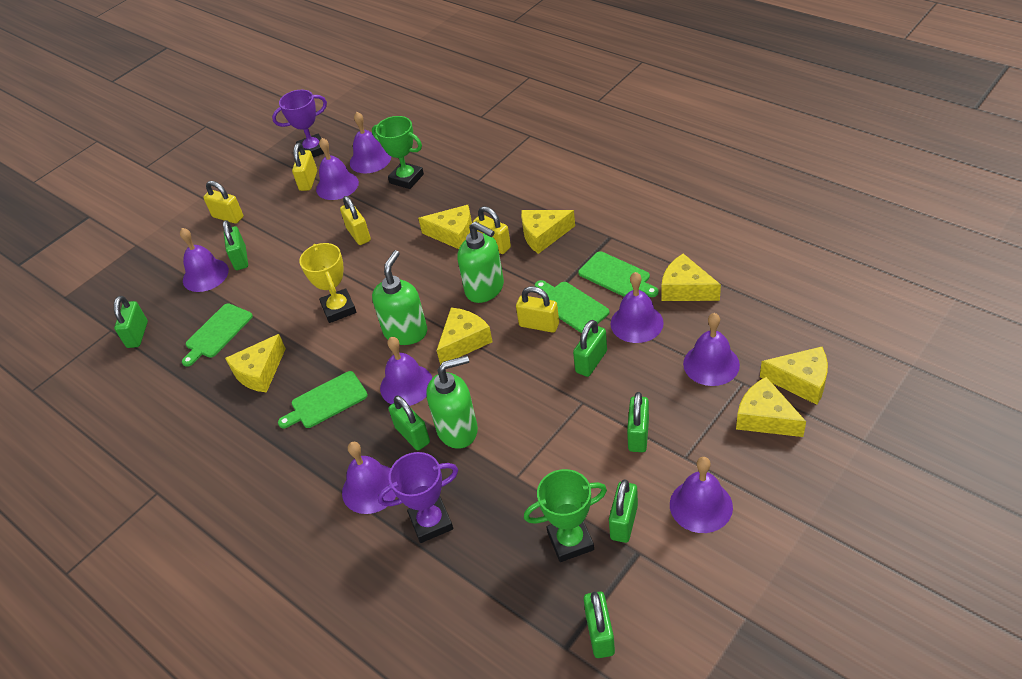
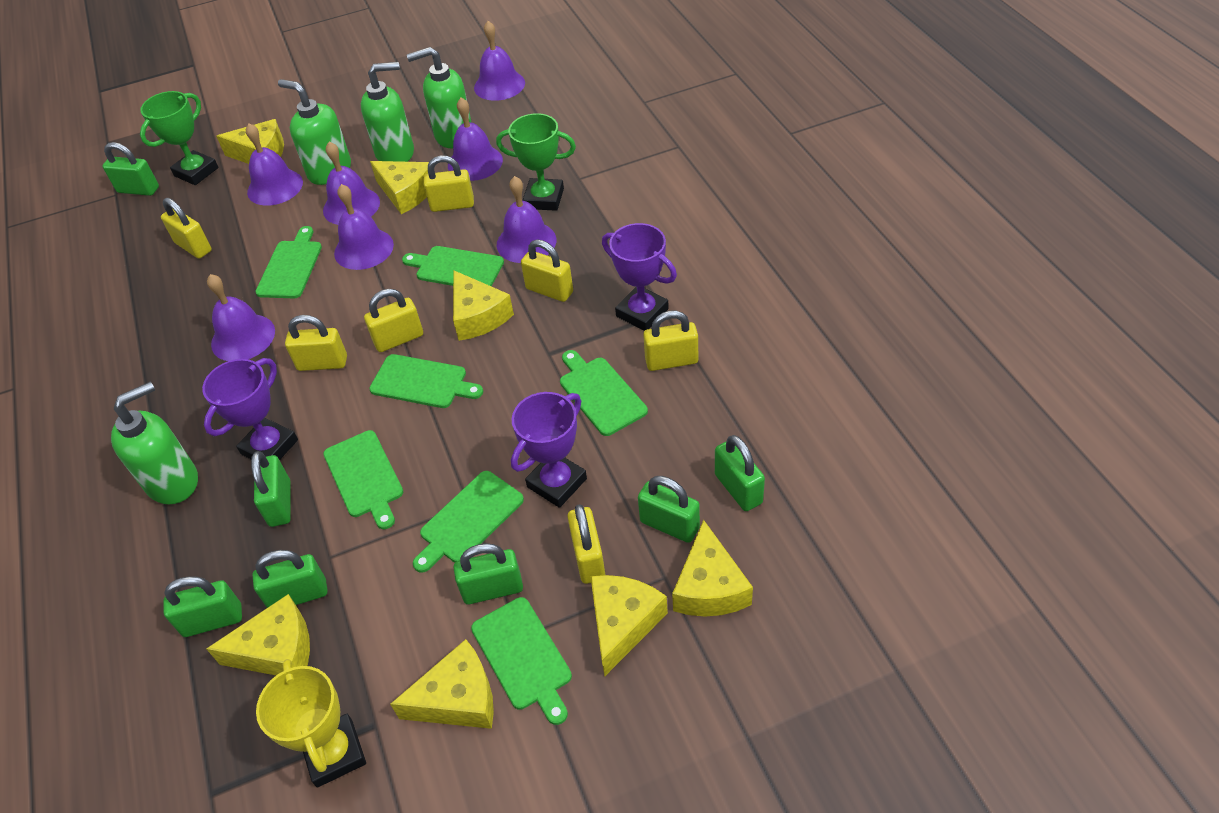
green cutting board: [182,303,253,367] [278,371,368,428] [535,280,610,333] [578,251,659,297] = 4 -> [255,226,322,298] [323,430,403,529] [369,354,483,408] [402,246,504,287] [413,471,524,573] [471,597,572,725] [560,350,648,436] = 7
green soap dispenser: [372,250,427,345] [426,355,478,449] [458,221,504,303] = 3 -> [111,382,198,504] [278,79,351,185] [361,62,414,162] [407,47,472,148] = 4
purple bell: [180,228,229,292] [316,138,359,200] [342,442,396,514] [350,112,391,174] [380,337,432,406] [610,272,664,343] [670,457,733,533] [683,313,740,386] = 8 -> [207,274,275,361] [246,123,303,206] [323,142,380,225] [334,184,394,270] [448,98,503,181] [474,21,525,101] [497,176,557,263] = 7
purple trophy: [272,90,327,158] [378,452,458,543] = 2 -> [202,358,298,460] [511,392,587,508] [602,223,677,331] = 3
yellow padlock: [203,181,243,224] [292,143,317,191] [340,196,371,245] [473,206,511,254] [516,286,559,333] = 5 -> [161,198,212,259] [285,315,347,371] [364,289,423,352] [424,155,474,212] [521,240,573,302] [567,504,605,584] [643,311,698,371] = 7

